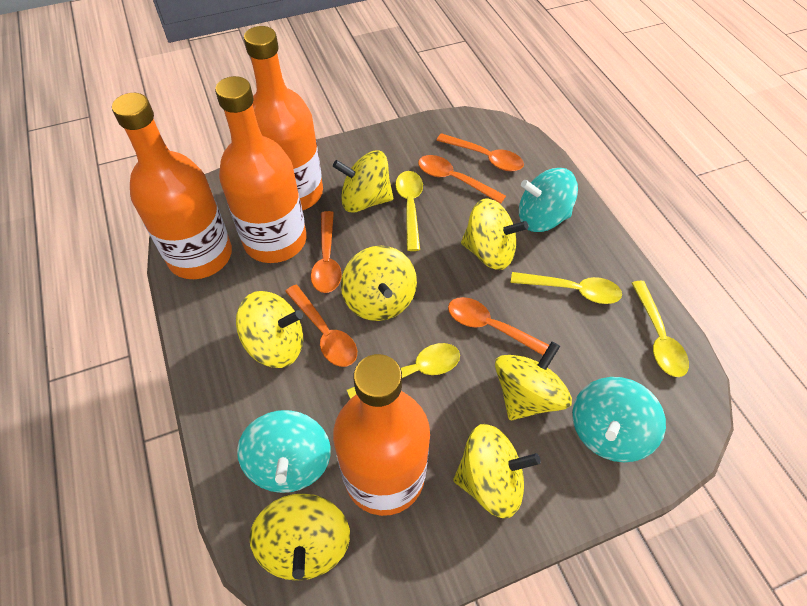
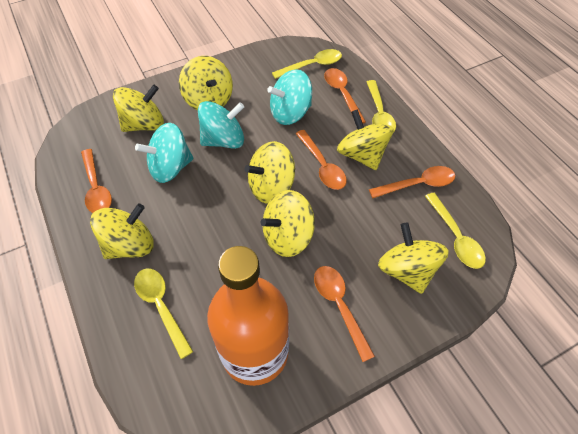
orange bottle: [112,93,232,279] [215,76,307,263] [244,26,323,210] [333,354,430,516] = 4 -> [207,246,289,386] = 1

